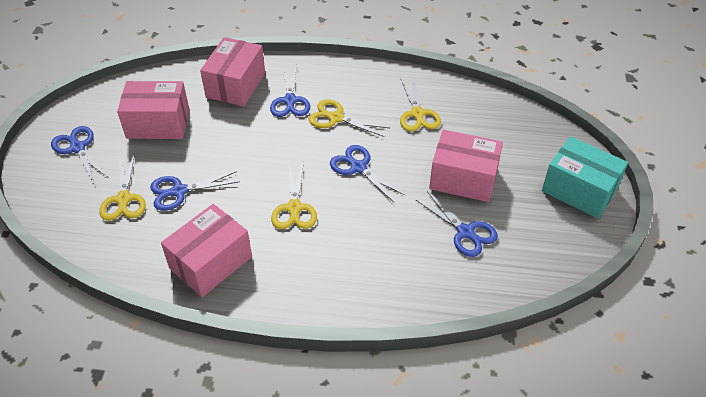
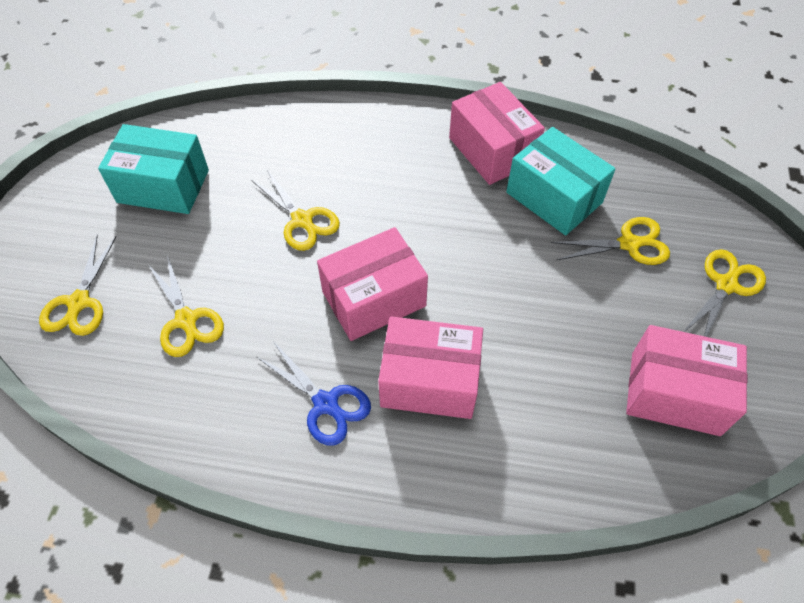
blue scissors: [51,126,109,183] [150,171,240,211] [270,64,310,117] [330,145,406,203] [416,191,498,257] = 5 -> [257,343,371,446] = 1
turquoise box: [542,136,628,218] = 1 -> [98,124,209,214] [506,127,616,235] = 2
yellow scissors: [99,154,146,221] [271,162,317,229] [309,99,389,137] [400,78,441,132] = 4 -> [39,235,117,336] [148,255,224,357] [251,169,340,251] [551,217,670,265] [684,249,766,337] = 5

